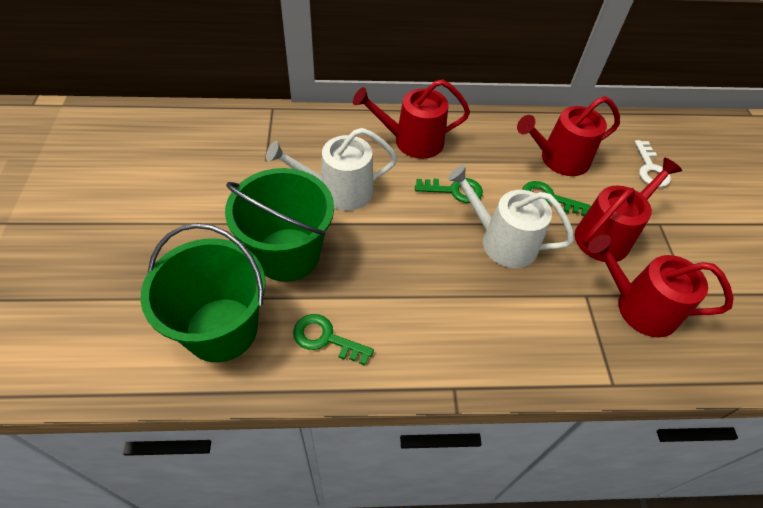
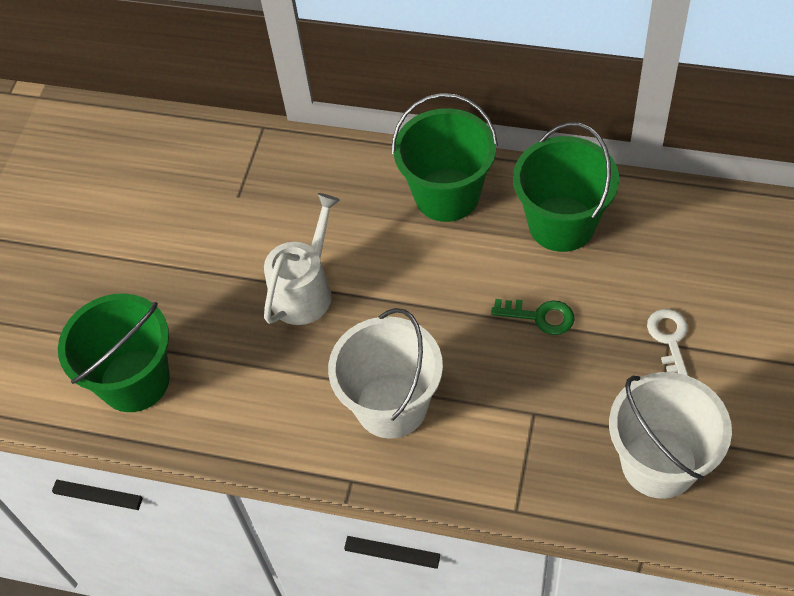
green bucket: [140,223,266,362] [225,168,334,282] = 2 -> [58,293,170,412] [392,93,498,222] [513,122,619,252] = 3
green key: [293,314,374,365] [415,178,483,203] [522,181,591,216] = 3 -> [491,299,575,335] = 1
red watering can: [353,79,470,159] [517,96,620,176] [575,158,682,262] [588,234,733,337] = 4 -> none = 0
white bucket: none = 0 -> [328,308,443,439] [609,372,732,499] = 2
white watering can: [266,128,398,211] [447,165,574,268] = 2 -> [264,193,340,325] = 1

